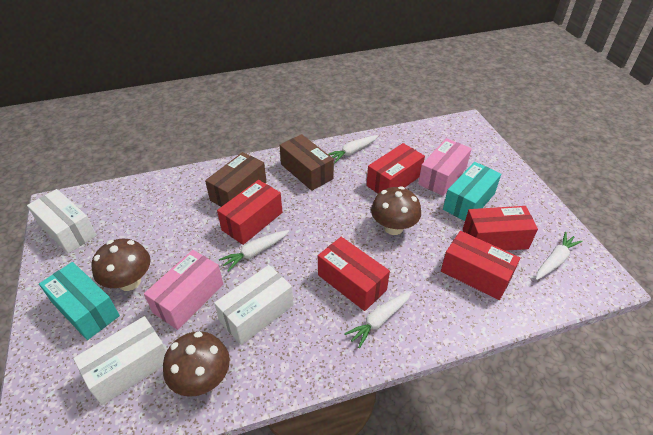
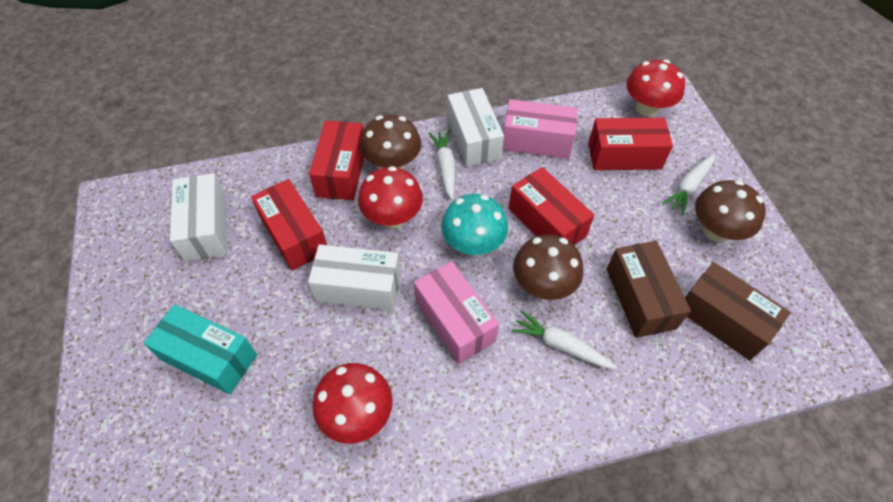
red box: [217,180,282,245] [318,237,390,311] [366,143,425,194] [441,231,520,300] [463,206,538,251] = 5 -> [251,179,327,271] [309,121,364,200] [509,167,594,245] [588,118,673,170] = 4
red mushroom: none = 0 -> [312,363,393,444] [358,166,423,228] [626,59,685,117] = 3
turquoise box: [39,262,120,340] [443,162,501,221] = 2 -> [144,304,257,394] = 1
turquoise mushroom: none = 0 -> [441,194,508,256] = 1
white carrot: [219,230,290,272] [328,135,378,163] [344,291,412,348] [536,232,583,280] = 4 -> [429,130,455,200] [511,310,617,369] [662,153,715,215] = 3

